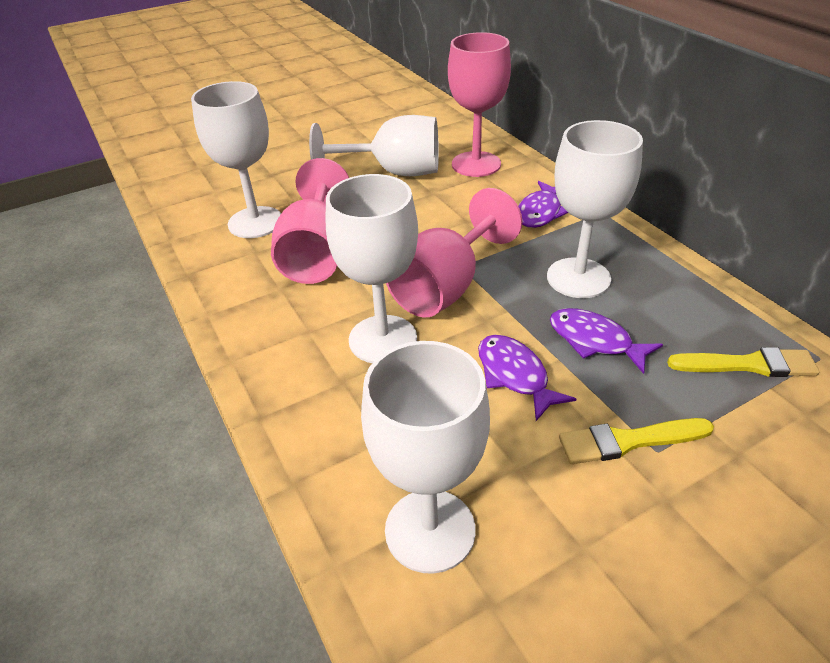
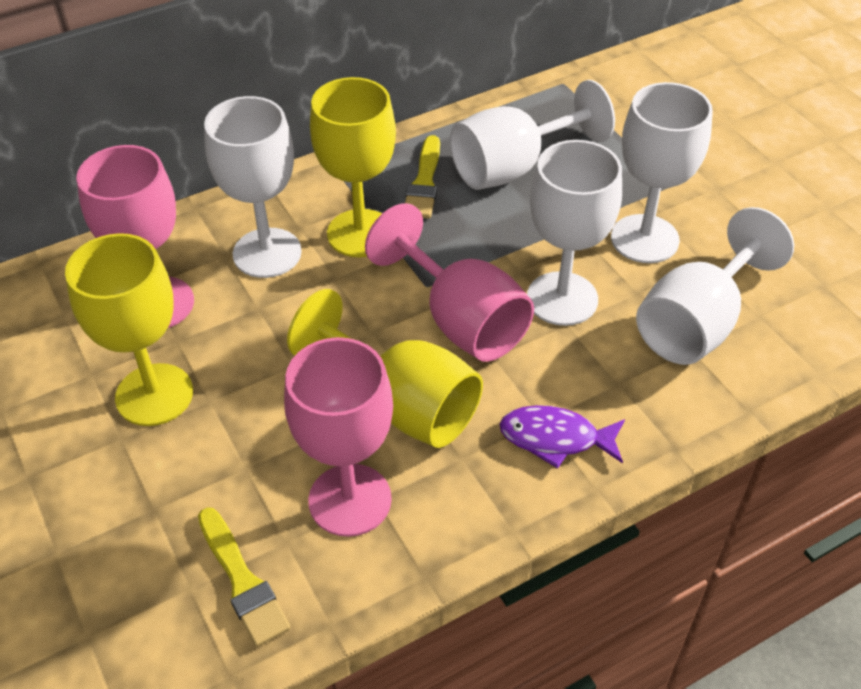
purple fish: [478,335,576,421] [518,181,568,228] [550,308,663,374] = 3 -> [500,405,625,469] = 1
yellow goblet: none = 0 -> [65,233,193,426] [287,289,483,448] [310,77,396,257] = 3

